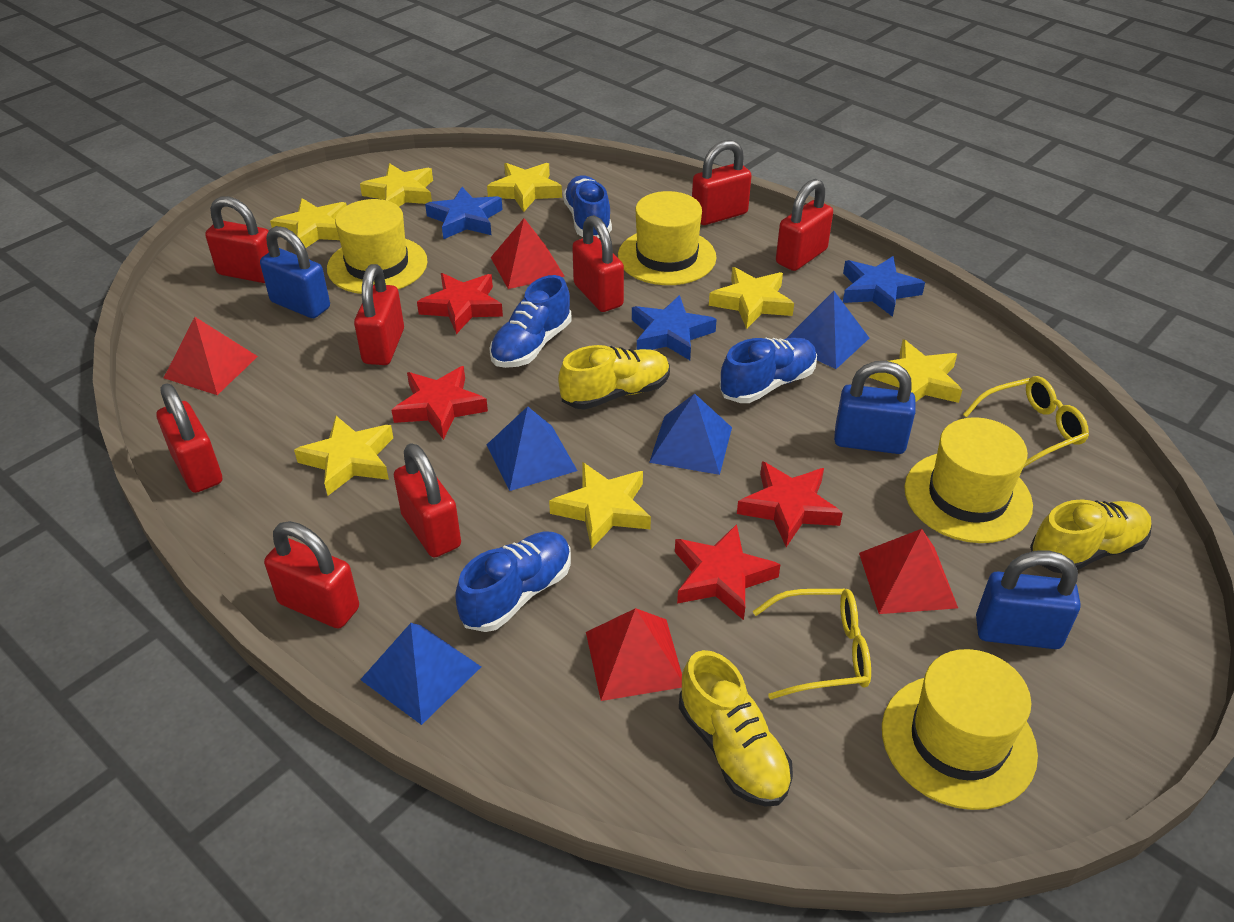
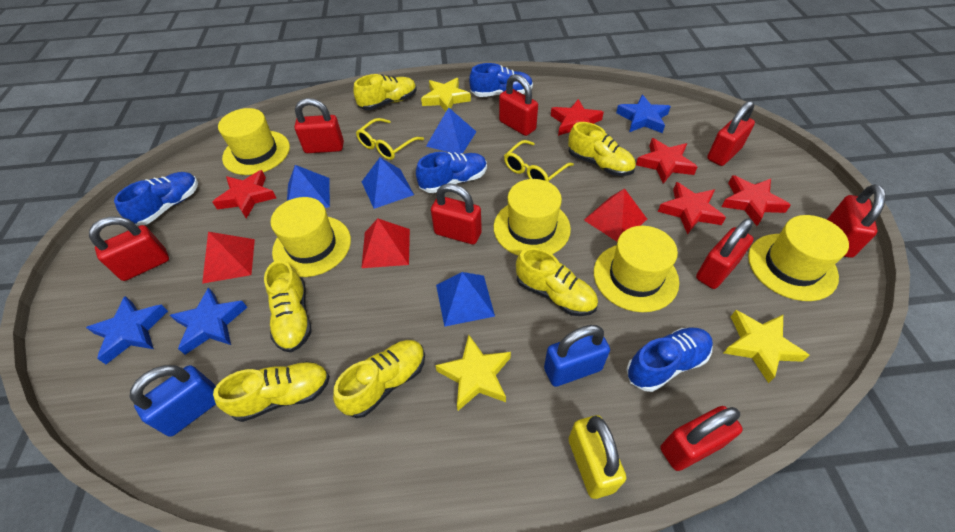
blue padlock: [260,226,330,318] [834,361,916,454] [976,550,1081,649] = 3 -> [130,365,216,437] [544,325,610,387] = 2
red pyramid: [164,317,258,395] [491,218,565,289] [586,608,682,701] [859,529,958,614] = 4 -> [202,232,255,284] [361,218,410,268] [584,188,647,241] = 3
red star: [392,366,488,440] [417,273,503,334] [675,524,781,620] [737,461,843,547] = 4 -> [212,170,276,219] [551,99,604,136] [636,138,697,184] [658,182,726,235] [721,175,791,226] = 5
yellow hat: [327,199,428,294] [618,191,716,285] [882,649,1038,810] [905,417,1033,543] = 4 -> [218,108,290,175] [270,197,351,277] [494,179,571,255] [594,226,679,312] [748,215,849,301] = 5
yellow padlock: none = 0 -> [569,415,626,499] = 1
yellow shoe: [558,345,670,410] [679,650,793,807] [1030,499,1152,573] = 3 -> [213,361,330,422] [264,260,312,352] [333,340,425,418] [353,74,417,110] [516,248,598,316] [568,122,636,176] = 6
yellow star: [270,198,347,248] [294,416,393,496] [360,163,433,207] [487,163,562,212] [549,462,651,549] [709,267,794,329] [869,339,962,403] = 7 -> [421,78,471,112] [435,335,511,411] [724,310,810,383] = 3

